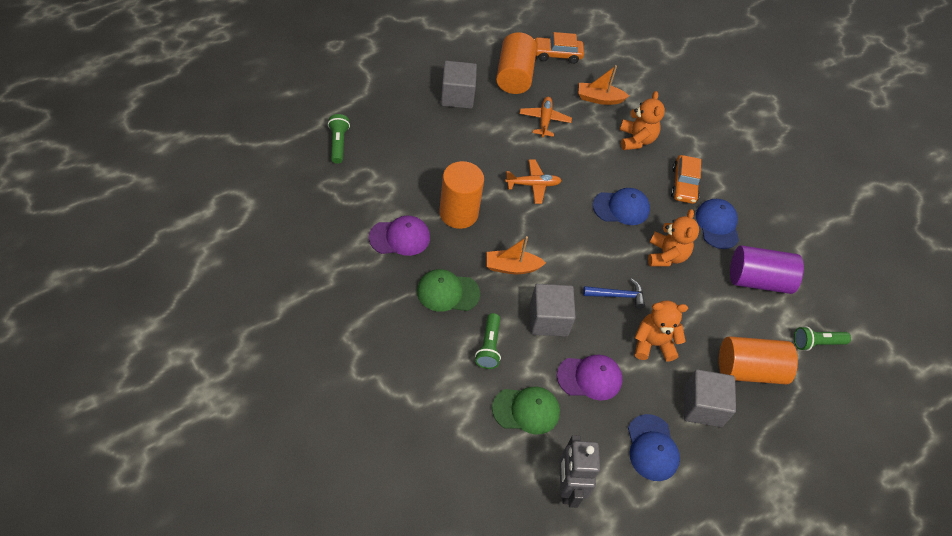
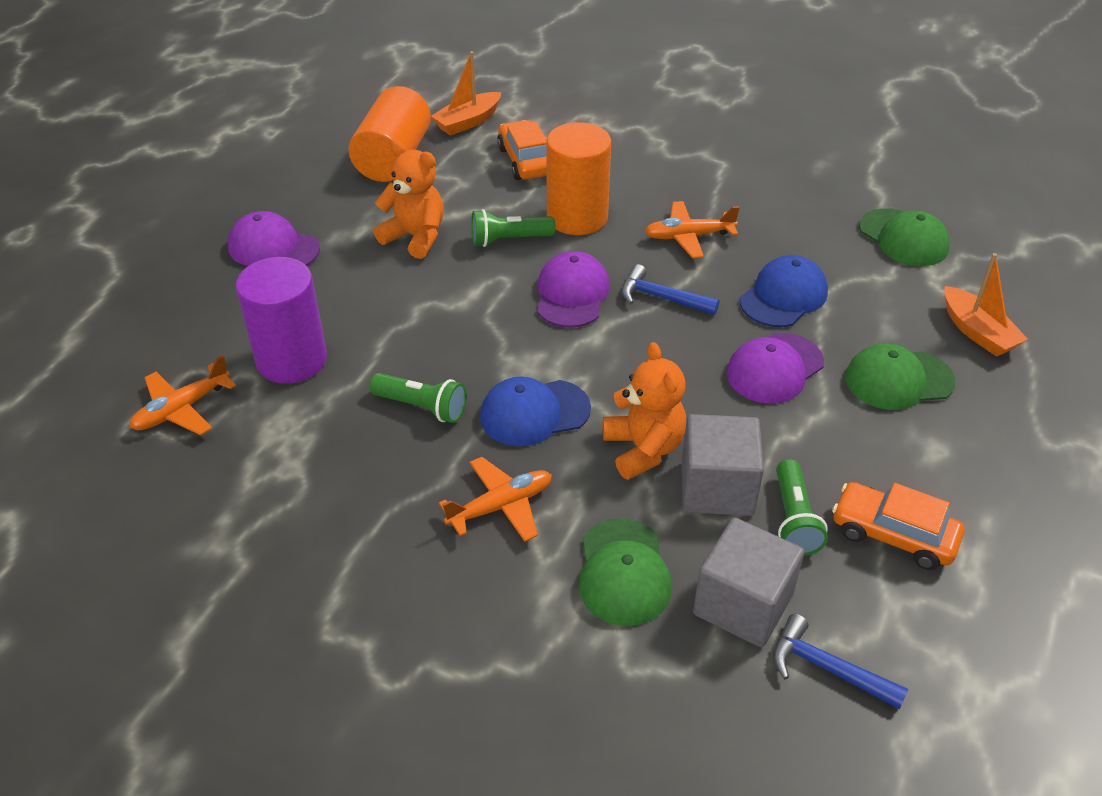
blue cap: [593,188,650,225] [628,414,680,481] [696,199,739,249] = 3 -> [480,376,591,446] [740,255,828,327] = 2
blue hammer: [583,278,645,309] = 1 -> [621,264,719,315] [773,614,908,709] = 2
green cap: [417,269,480,312] [492,387,560,435] = 2 -> [579,518,672,626] [845,343,955,410] [859,208,950,266] = 3
grey cube: [441,61,477,109] [530,284,576,337] [684,369,736,427] = 3 -> [682,414,764,516] [693,518,805,647] = 2
grey robot: [559,435,600,508] = 1 -> none = 0
orange cylinder: [439,161,484,229] [496,32,537,94] [719,336,798,384] = 3 -> [348,86,431,182] [546,122,611,235] = 2
orange plane: [505,159,562,204] [520,97,572,137] = 2 -> [130,355,236,435] [439,457,552,542] [644,201,740,259] = 3
orange teddy bear: [620,91,665,150] [635,300,688,362] [648,209,699,267] = 3 -> [373,141,444,259] [603,342,686,480] = 2
purple cap: [369,216,430,256] [557,355,623,401] = 2 -> [228,211,320,266] [537,251,610,328] [727,333,824,404] = 3

